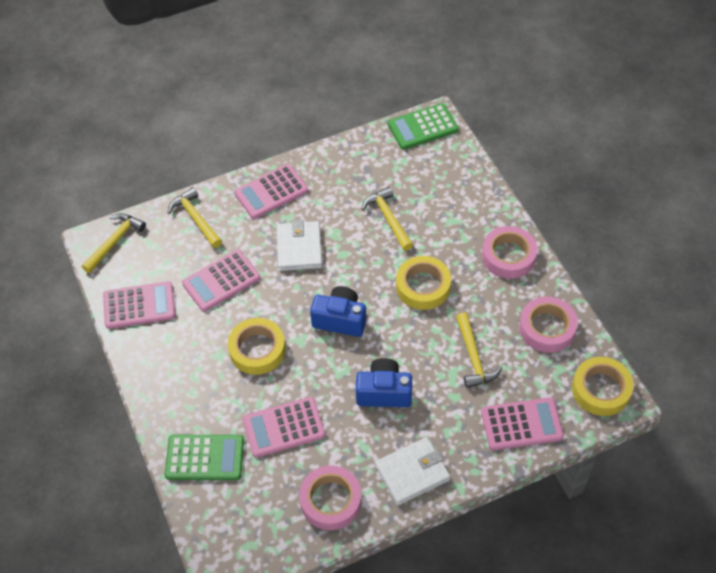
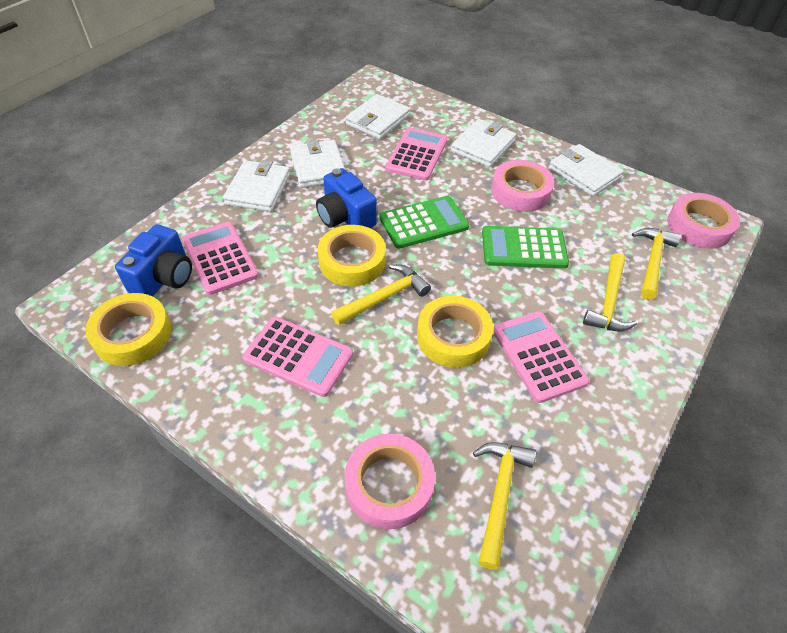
pink calculator: [103,281,175,329] [182,249,260,311] [234,164,308,219] [243,397,325,458] [481,397,564,450] = 5 -> [182,222,259,295] [242,317,353,397] [386,128,447,181] [493,311,589,403] = 4
white wallet: [276,220,322,271] [375,437,450,505] = 2 -> [223,160,290,212] [290,139,345,188] [346,94,410,139] [451,119,516,167] [549,144,624,196] = 5

